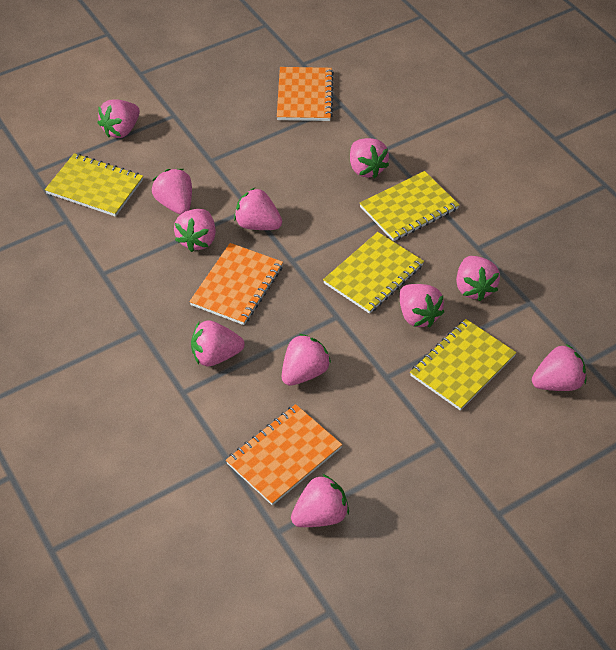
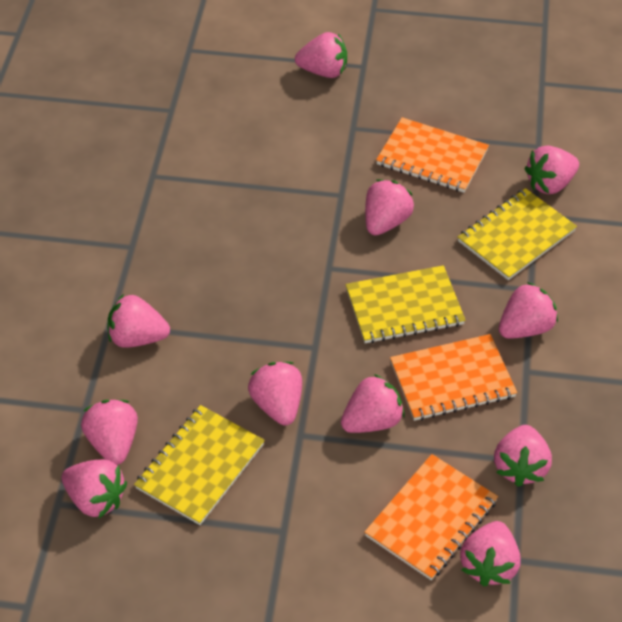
yellow notebook: [45,153,143,217] [323,232,424,314] [360,171,459,241] [410,319,517,411] = 4 -> [134,405,265,525] [346,265,465,344] [458,188,577,280] = 3

